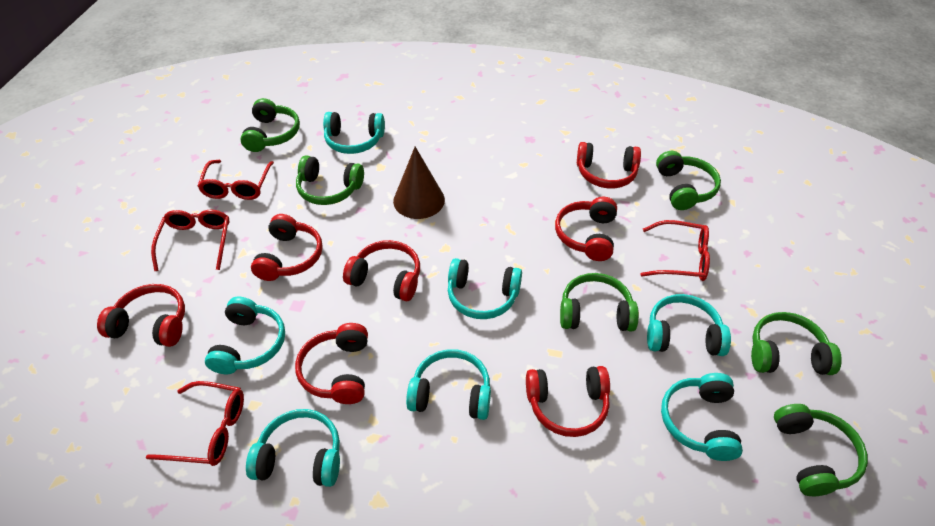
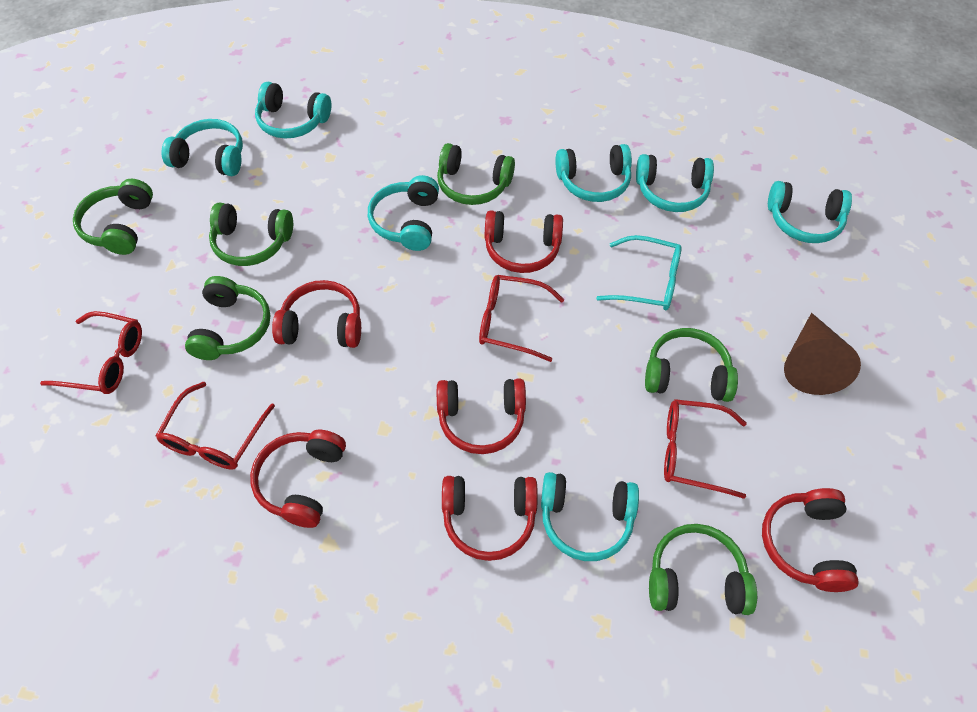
red headphones: [97,284,185,347] [251,214,323,281] [295,323,368,404] [343,240,420,301] [526,366,610,437] [555,197,617,261] [577,142,641,188] = 7 -> [250,430,346,528] [272,280,361,348] [437,379,526,454] [442,476,538,561] [485,210,563,273] [762,488,859,592] = 6
turquoise glasses: none = 0 -> [596,235,682,311] = 1

